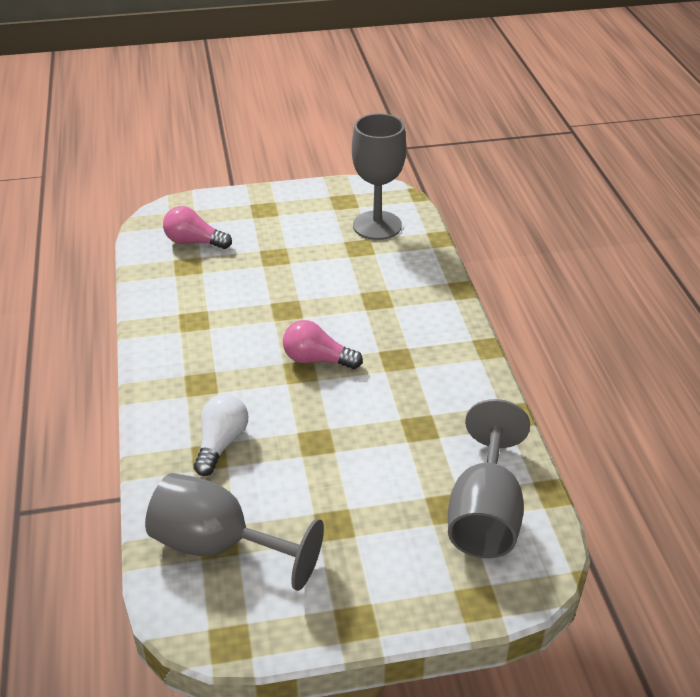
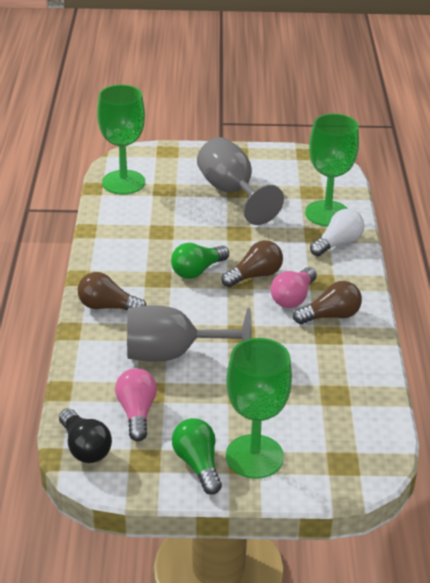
black light bulb: none = 0 -> [59,408,112,463] = 1
brown light bulb: none = 0 -> [78,272,147,310] [221,240,283,287] [293,281,362,324] = 3
green goblet: none = 0 -> [97,85,145,194] [226,338,292,479] [305,114,359,226] = 3
green light bulb: none = 0 -> [171,243,229,279] [172,418,222,495] = 2
grey goblet: [145,473,324,591] [352,113,406,240] [448,399,530,558] = 3 -> [127,305,252,362] [197,137,284,225] = 2

